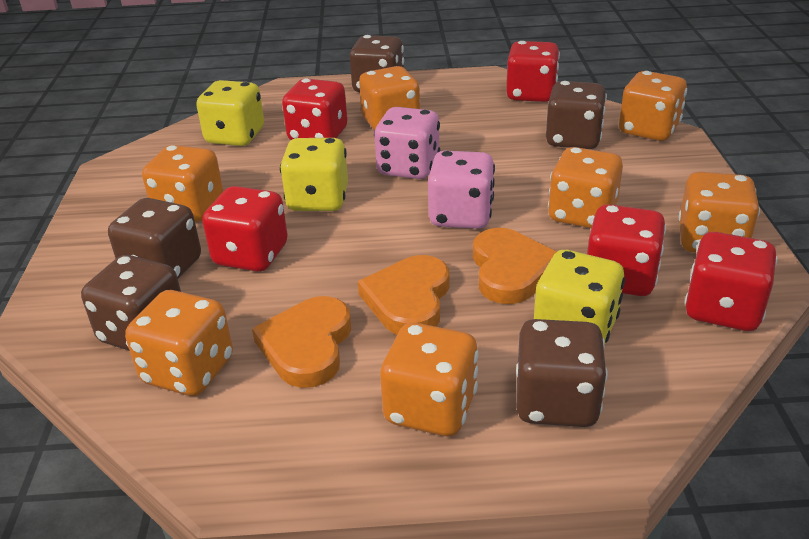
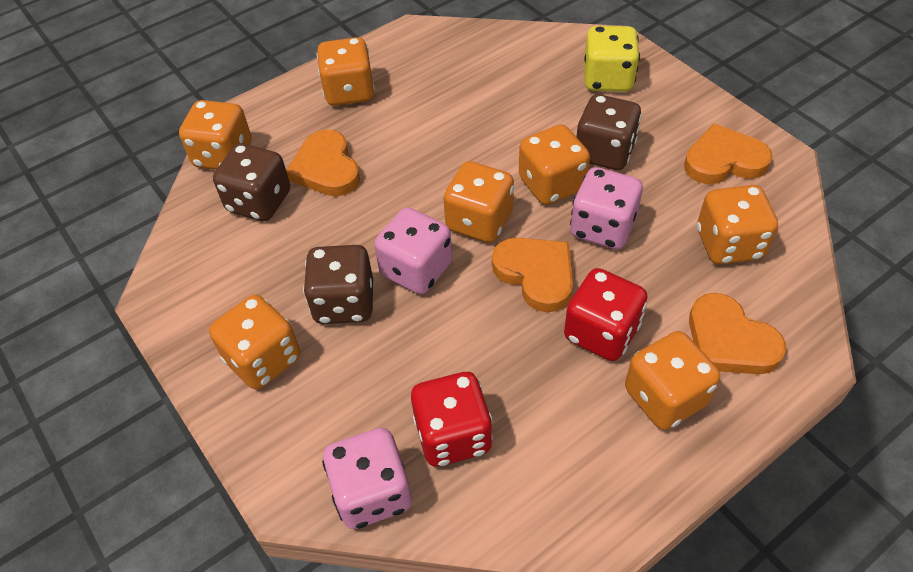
brown dice: [81,255,181,351] [108,198,201,278] [350,35,404,92] [516,319,607,427] [546,81,607,149] = 5 -> [213,144,290,221] [303,245,373,324] [577,94,642,170] = 3
orange heart: [252,296,351,388] [358,255,449,335] [473,228,556,304] = 3 -> [286,130,360,196] [492,238,573,312] [684,123,773,184] [689,293,786,374] = 4
pink dice: [374,107,440,179] [428,151,495,229] = 2 -> [322,428,412,529] [374,207,452,294] [570,167,643,249] = 3
red dice: [202,186,288,272] [282,78,348,140] [506,41,560,102] [587,204,666,296] [685,232,777,331] = 5 -> [411,372,493,467] [564,268,648,361] = 2
yellow dice: [196,80,264,146] [280,138,348,211] [534,250,625,344] = 3 -> [584,26,640,92] = 1

